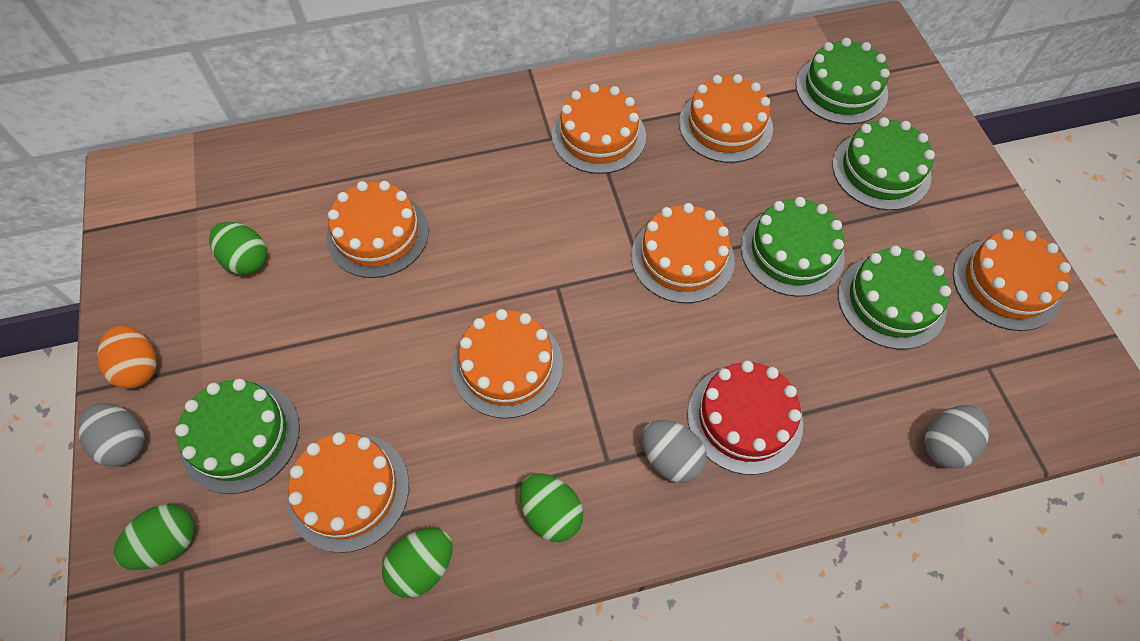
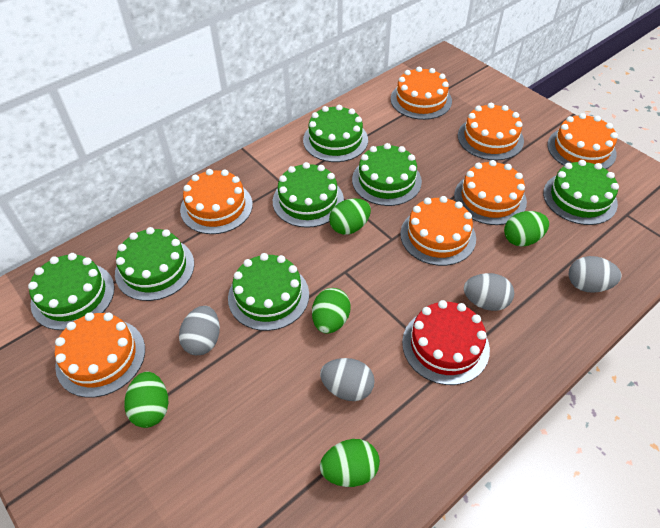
green cake: [175,379,300,494] [741,197,845,297] [796,38,890,124] [832,117,935,210] [838,246,951,349] = 5 -> [28,253,115,330] [115,227,194,301] [228,253,309,331] [273,162,344,228] [303,105,368,162] [352,143,422,206] [543,160,619,225] = 7
green egg: [114,504,195,570] [209,222,267,275] [382,528,453,598] [520,473,583,542] = 4 -> [125,372,168,428] [312,288,351,334] [320,439,380,487] [329,198,371,235] [504,211,549,247] = 5
grey egg: [78,403,144,466] [642,420,707,483] [924,405,989,469] = 3 -> [179,306,220,355] [320,358,375,401] [464,273,514,311] [569,256,621,293] = 4
orange egg: [97,326,157,389] = 1 -> none = 0

